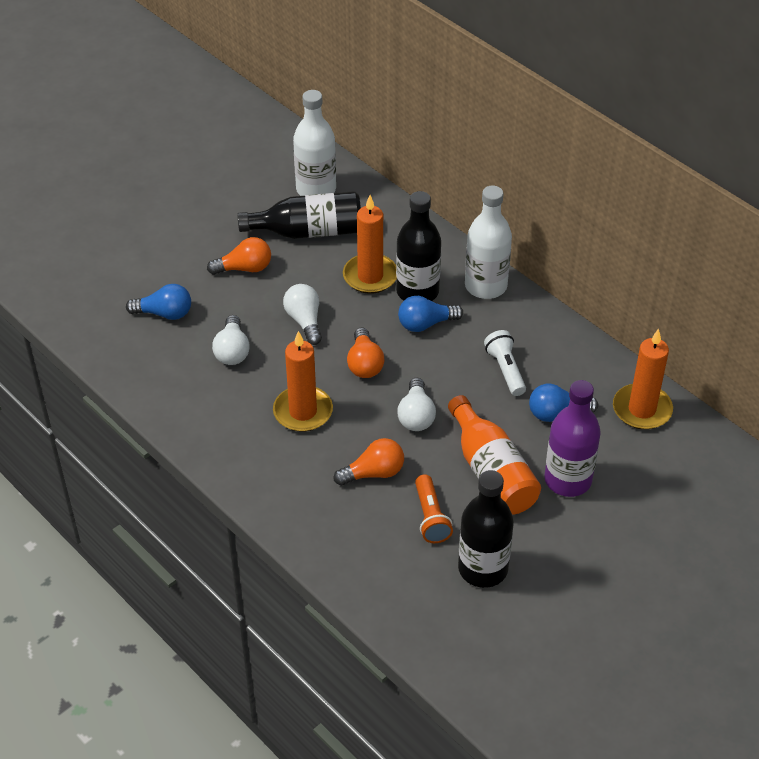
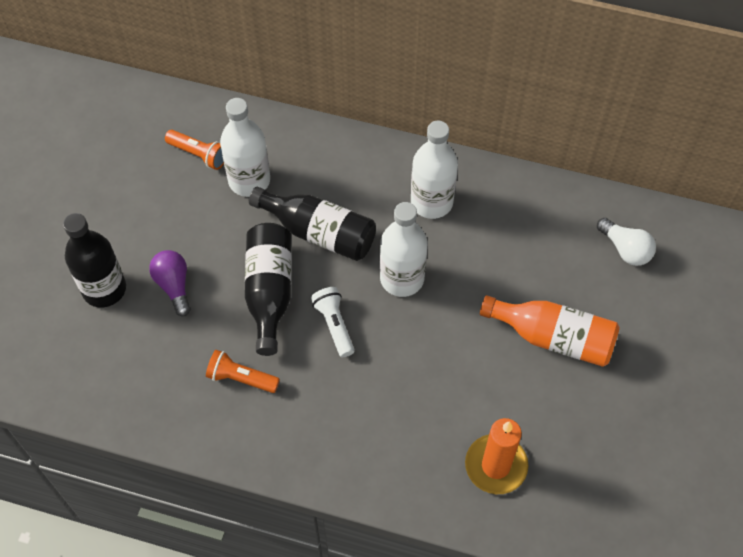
blue light bulb: [126,284,191,320] [398,296,463,332] [529,384,598,422] = 3 -> none = 0
orange candle: [273,331,333,432] [343,195,396,294] [613,329,673,430] = 3 -> [465,418,528,494] = 1
orange flashlight: [415,474,453,543] = 1 -> [165,130,224,170] [206,350,280,393] = 2
orange light bulb: [207,237,271,275] [334,438,404,486] [347,327,384,378] = 3 -> none = 0
purple bottle: [544,380,601,497] = 1 -> none = 0
purple light bulb: none = 0 -> [149,250,191,316] = 1
white bottle: [293,90,336,196] [465,186,512,299] = 2 -> [220,98,270,197] [380,202,427,297] [411,121,458,219] = 3
white light bulb: [212,315,250,365] [283,284,322,345] [397,378,436,431] = 3 -> [597,218,656,266] = 1

